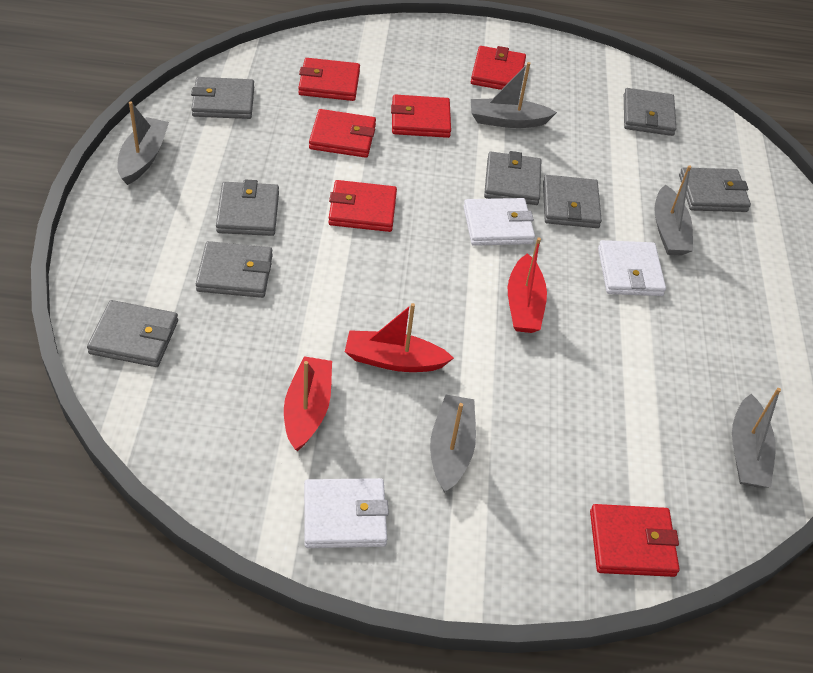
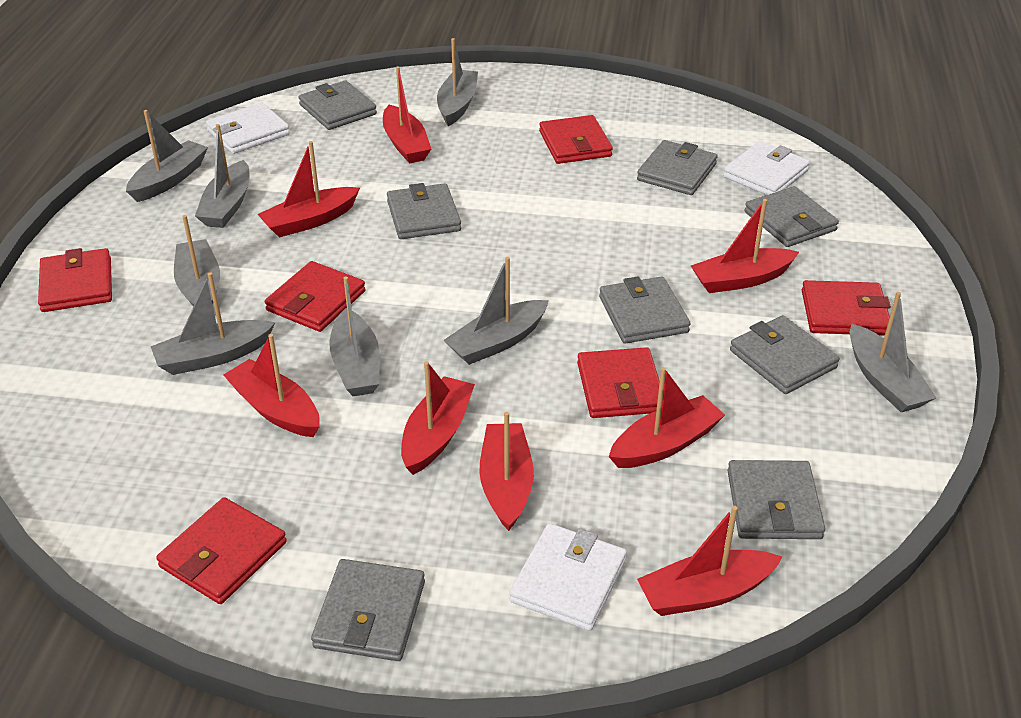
grey boat: [117,101,169,185] [430,395,476,493] [471,62,557,128] [654,165,693,256] [732,388,781,488] = 5 -> [126,110,208,202] [151,272,275,375] [174,215,220,307] [195,124,250,228] [330,277,380,396] [437,38,478,126] [444,257,549,365] [850,292,936,412] = 8
red boat: [284,356,332,451] [345,303,454,372] [508,238,547,333] = 3 -> [224,334,320,437] [257,141,360,237] [383,66,431,164] [401,361,475,475] [479,412,534,531] [609,367,725,468] [637,506,782,616] [691,199,799,293] = 8

